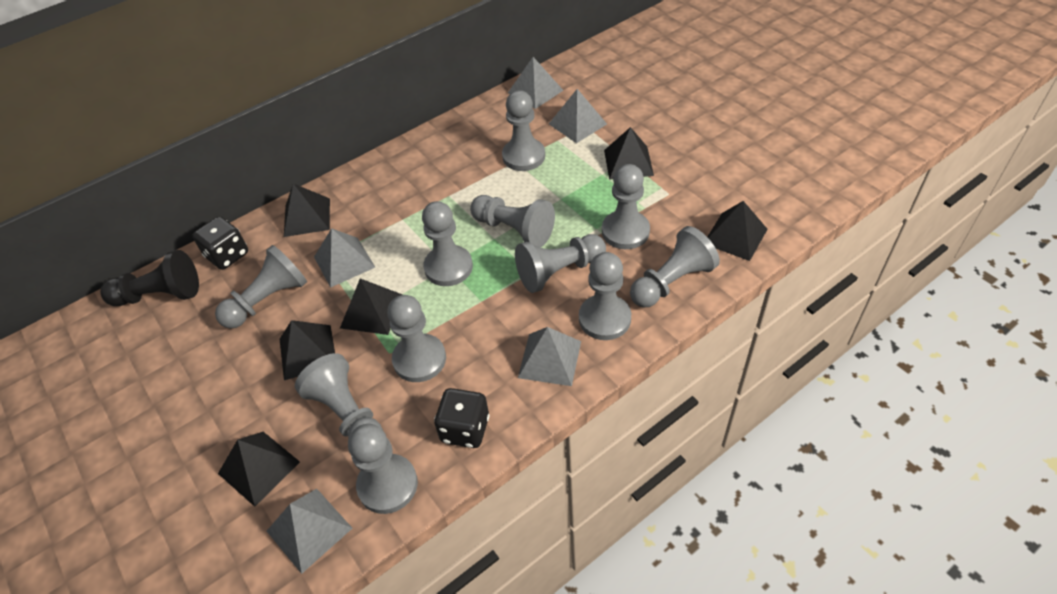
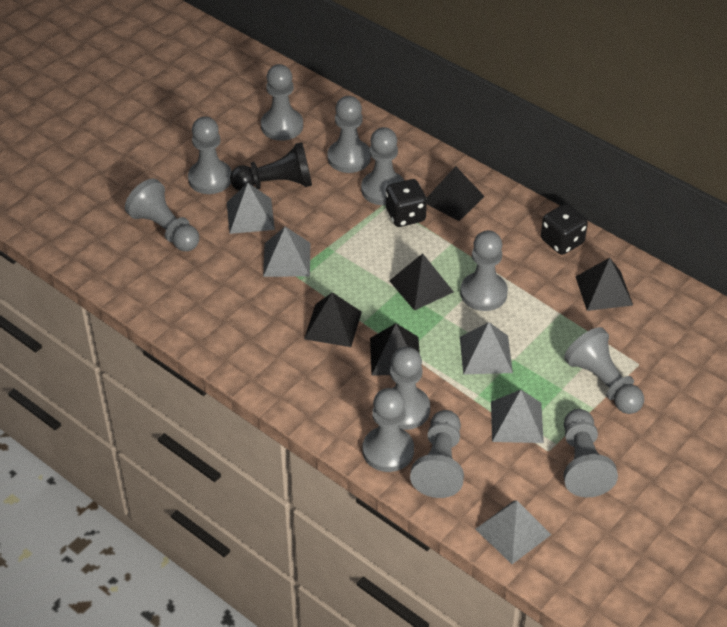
black pyramid: [218,432,300,507] [280,320,335,380] [284,183,330,237] [340,278,403,335] [604,127,654,180] [707,201,768,261] = 6 -> [304,292,362,347] [370,323,420,376] [389,253,454,311] [427,166,485,221] [575,258,633,311] = 5

